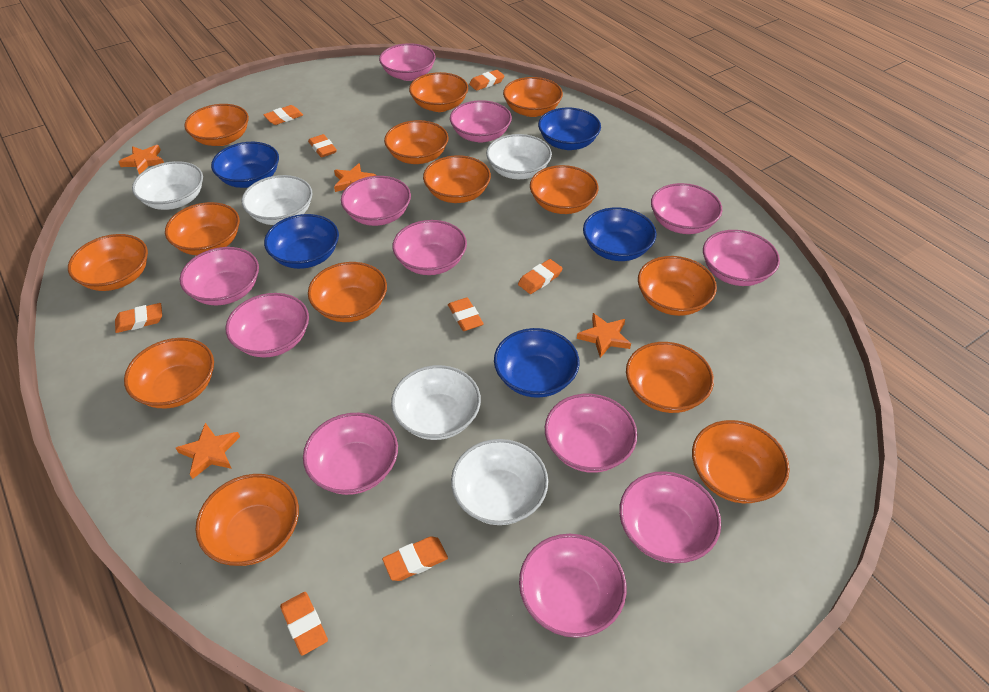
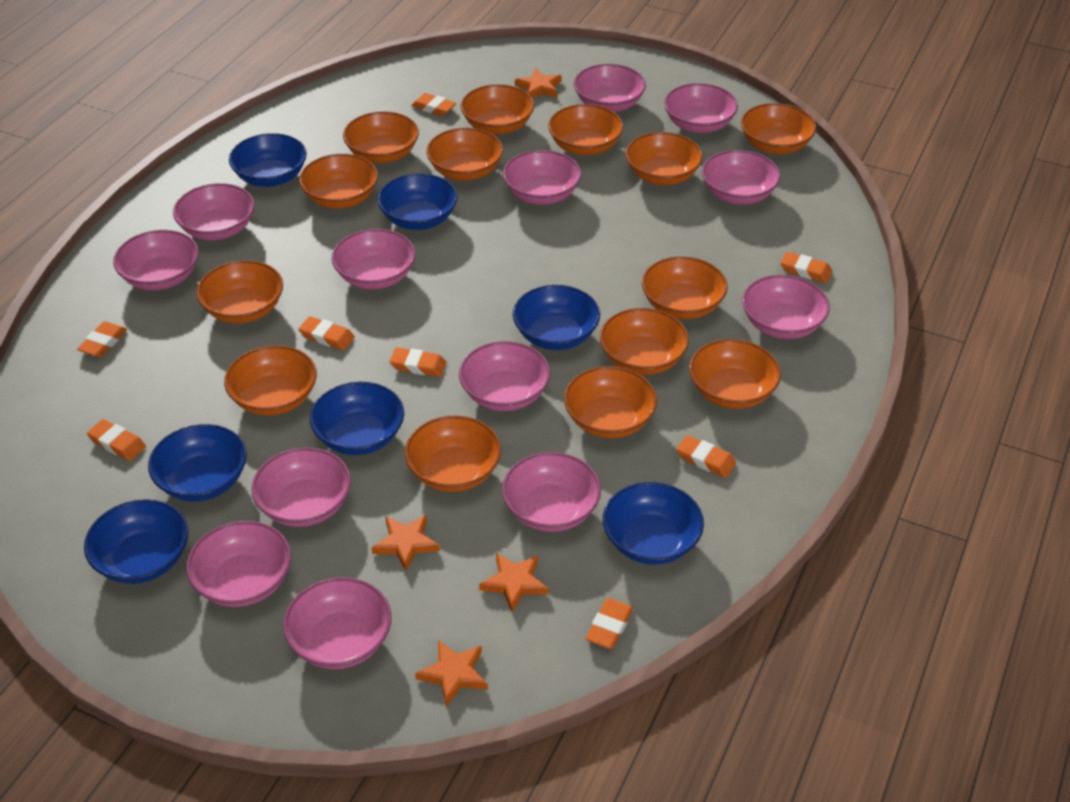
blue bowl: [211,142,279,188] [264,214,339,269] [494,328,579,398] [538,108,601,150] [583,207,657,261] = 5 -> [84,499,189,584] [148,424,247,501] [229,133,307,187] [310,382,404,455] [377,173,458,230] [513,285,600,350] [603,482,704,565] = 7
pink bowl: [180,247,259,305] [225,293,309,357] [303,413,398,495] [341,176,411,226] [379,43,436,81] [393,220,467,275] [450,100,512,143] [519,534,627,638] [545,394,637,473] [619,471,721,563] [651,183,722,234] [703,230,780,286] = 12 -> [113,230,199,290] [173,183,255,240] [186,521,291,607] [251,447,351,527] [283,577,392,669] [332,229,415,289] [459,341,550,411] [502,452,601,532] [503,150,581,205] [574,64,646,112] [664,83,738,133] [702,150,781,204] [742,275,830,339] = 13
white bowl: [132,161,203,210] [242,175,313,225] [391,365,481,440] [451,439,548,525] [486,134,552,179] = 5 -> none = 0

